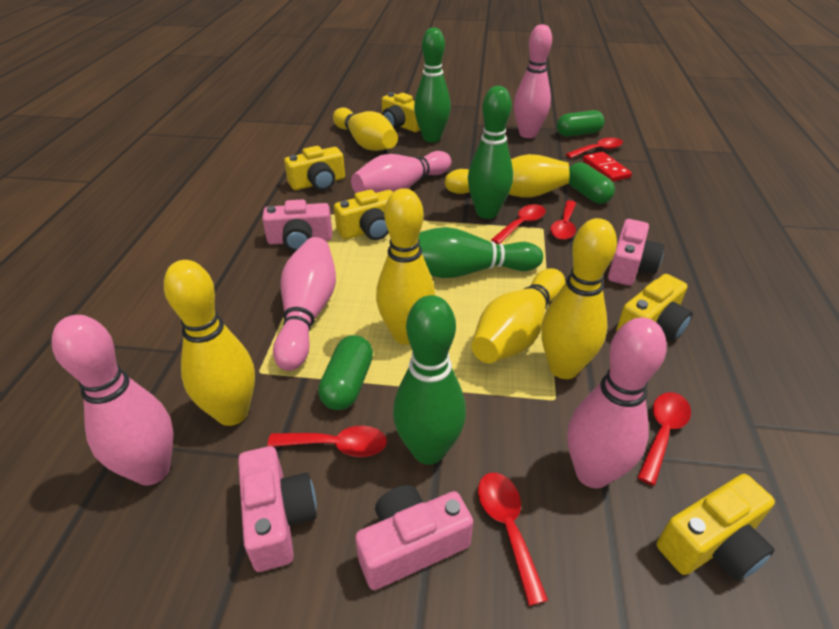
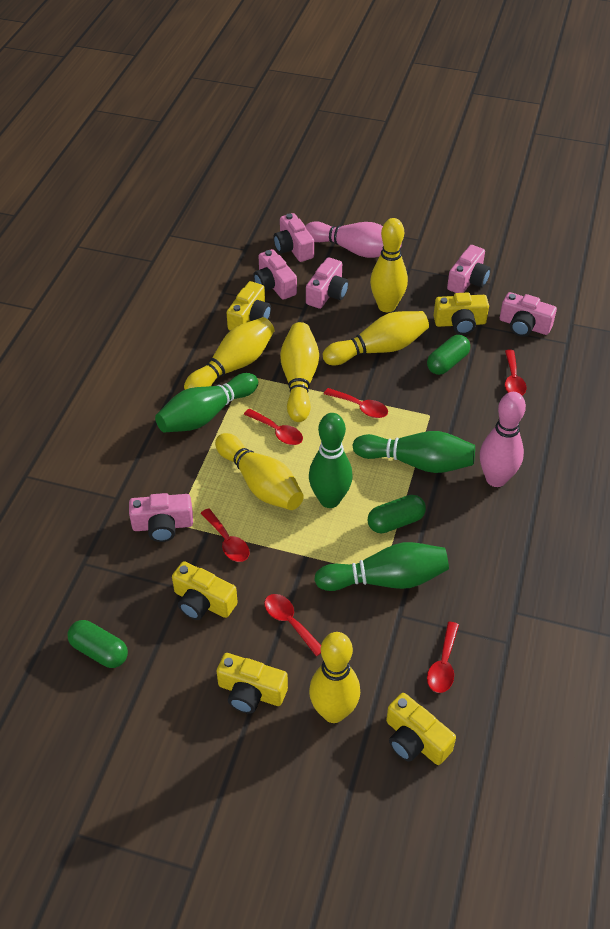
pink bowling pin: [52,315,174,485] [273,237,336,371] [351,151,451,193] [514,24,552,138] [567,318,667,488] = 5 -> [305,221,402,258] [480,392,526,487] = 2
pink camera: [238,446,317,572] [262,199,332,252] [355,485,473,590] [608,219,664,286] = 4 -> [129,493,193,542] [254,249,297,300] [274,213,314,262] [306,257,349,309] [447,245,491,293] [500,292,557,337] = 6
red domino: [583,152,632,182] = 1 -> none = 0

